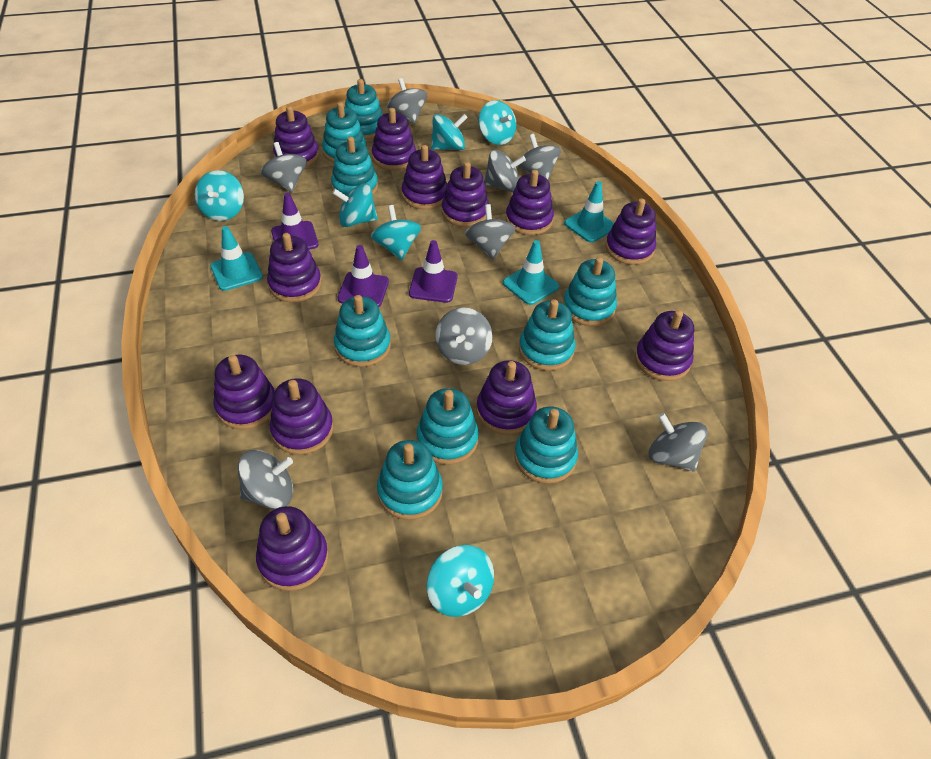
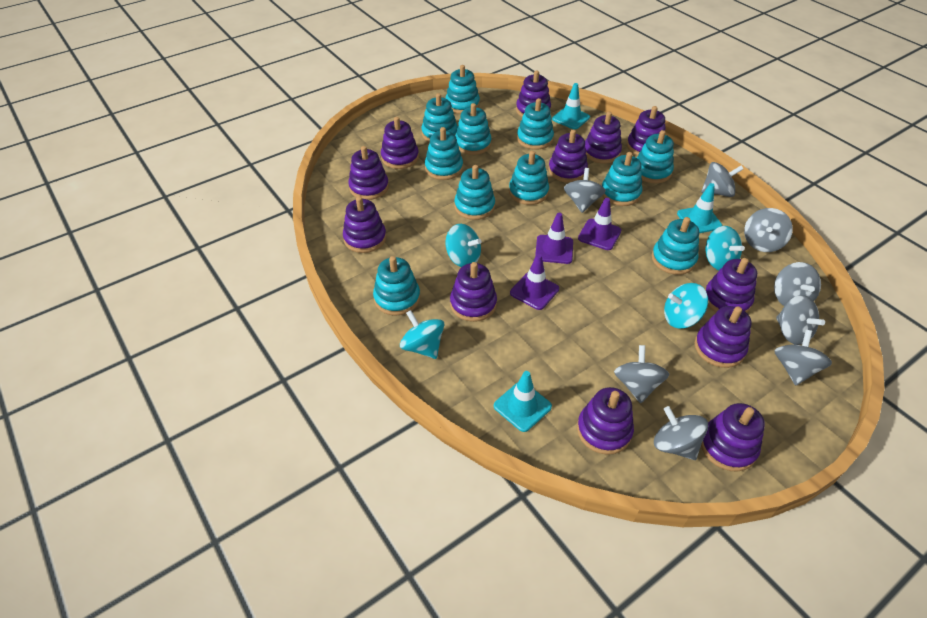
turquoise spinning top: [195,170,244,221] [332,183,378,227] [371,205,421,260] [427,545,494,617] [431,114,468,150] [479,100,516,145] = 6 -> [400,310,444,359] [446,224,481,267] [664,283,708,328] [705,226,745,270] = 4
turquoise stacking toy: [322,102,366,163] [331,137,378,196] [334,295,391,367] [345,79,383,140] [377,440,443,520] [416,388,479,465] [514,407,578,484] [519,299,575,371] [563,257,617,326] = 9 -> [373,256,420,316] [421,93,458,142] [425,127,463,180] [445,65,480,114] [454,165,495,220] [455,103,492,155] [509,151,549,205] [517,98,554,150] [602,152,642,206] [637,130,674,183] [652,217,699,275] = 11

